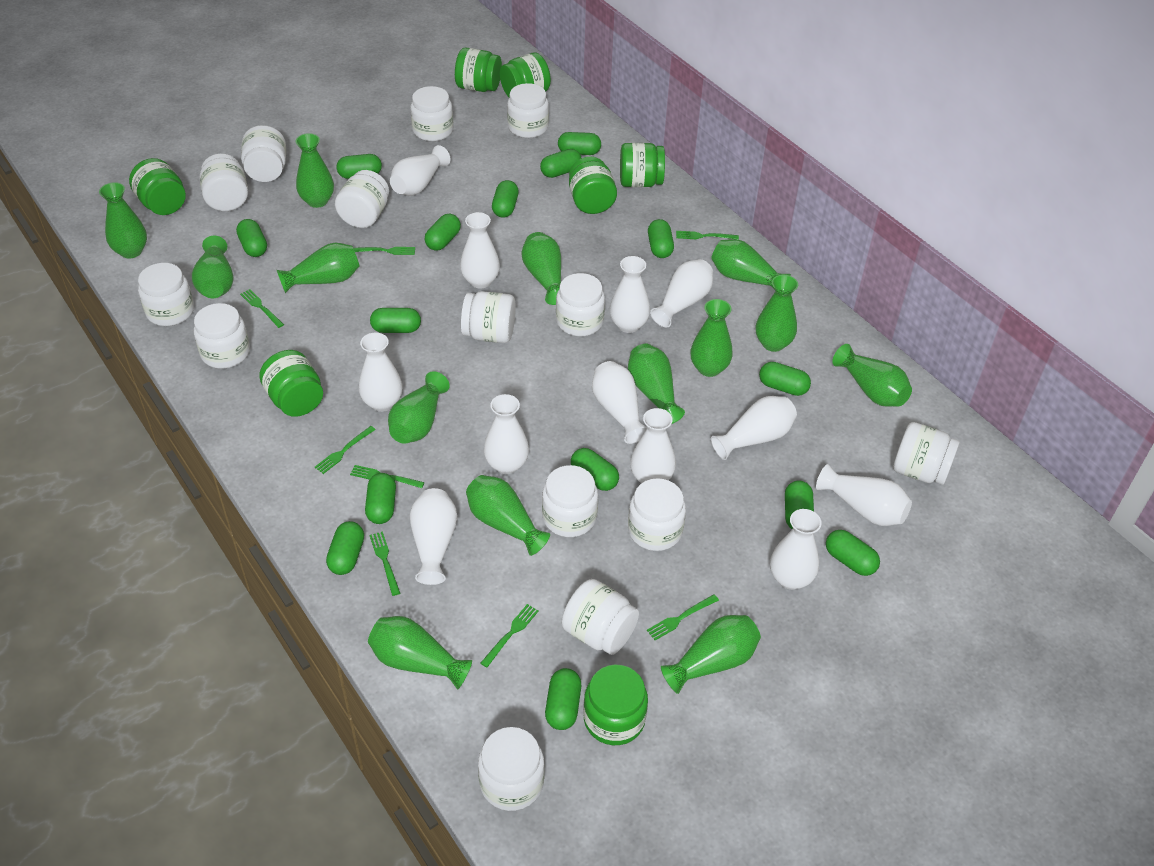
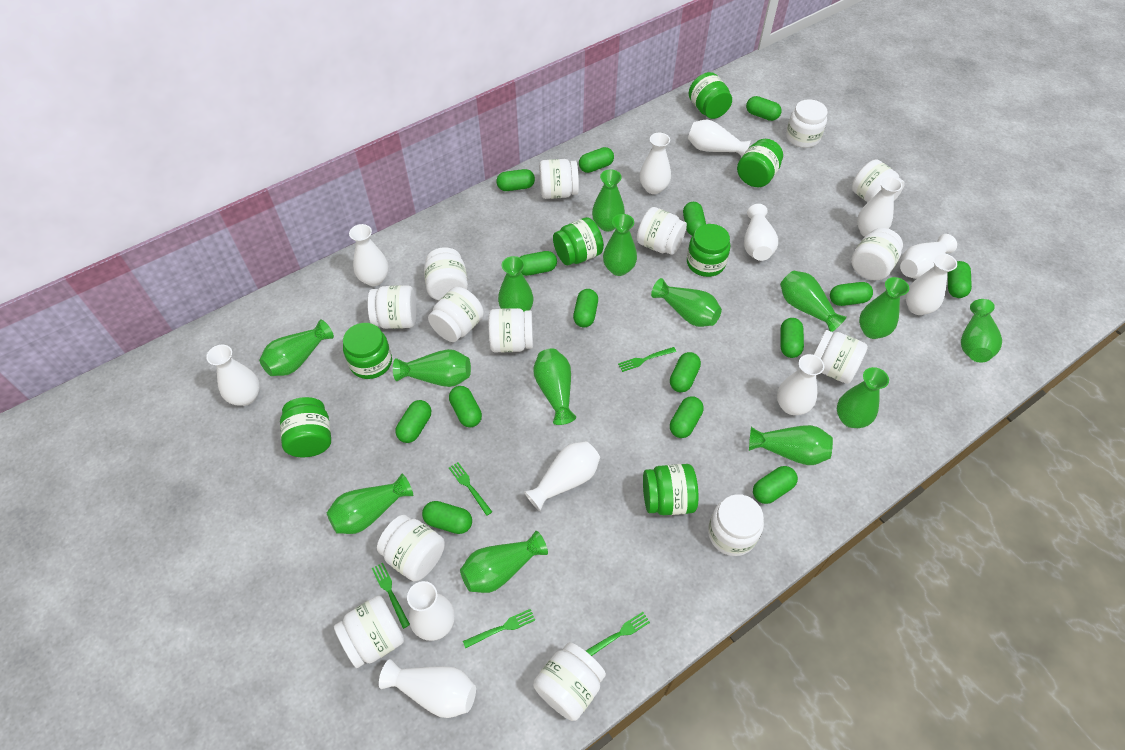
green fork: [240,289,284,328] [315,426,376,474] [350,465,424,488] [353,247,415,255] [370,531,400,596] [481,604,539,667] [647,594,719,640] [676,231,739,240] = 8 -> [372,563,410,629] [449,462,492,516] [463,609,535,648] [586,612,650,656] [618,347,676,372] = 5

